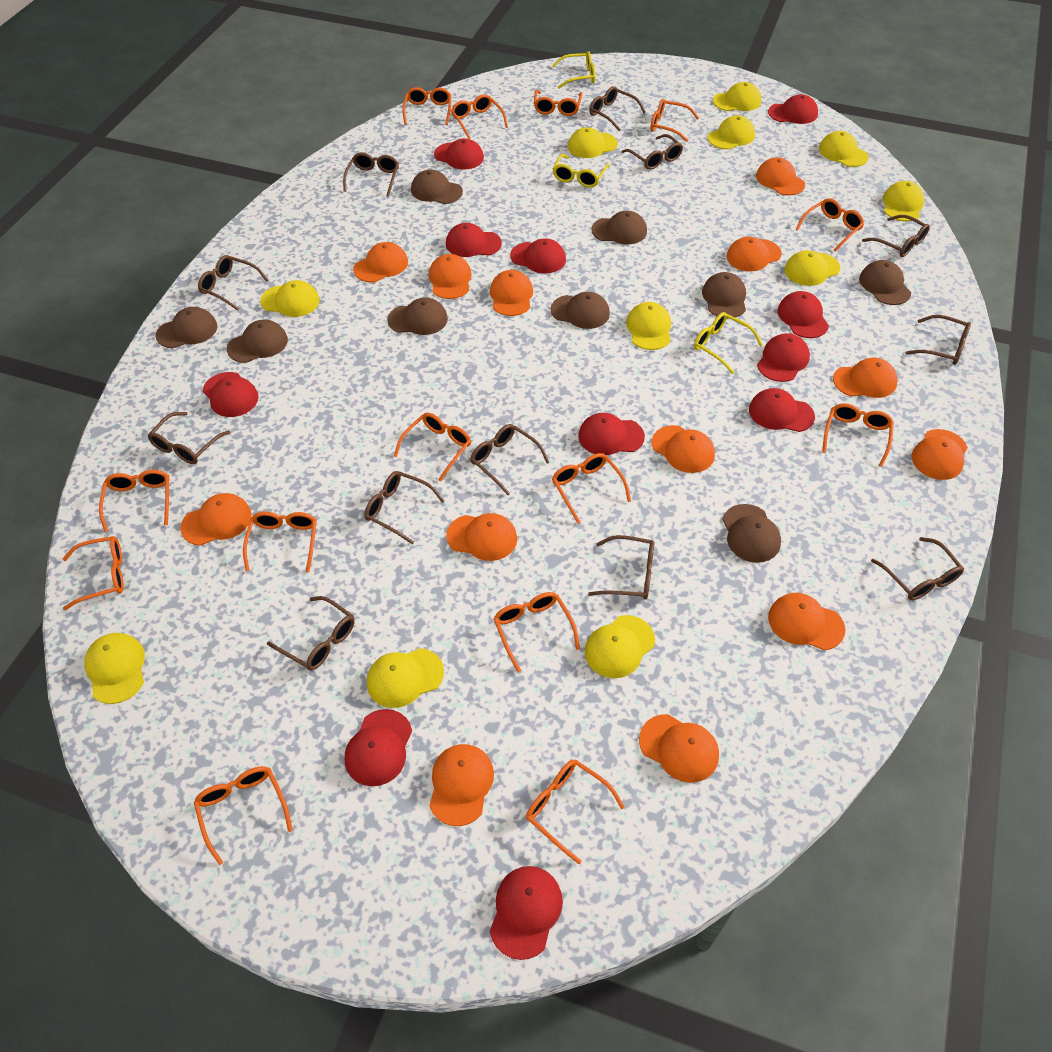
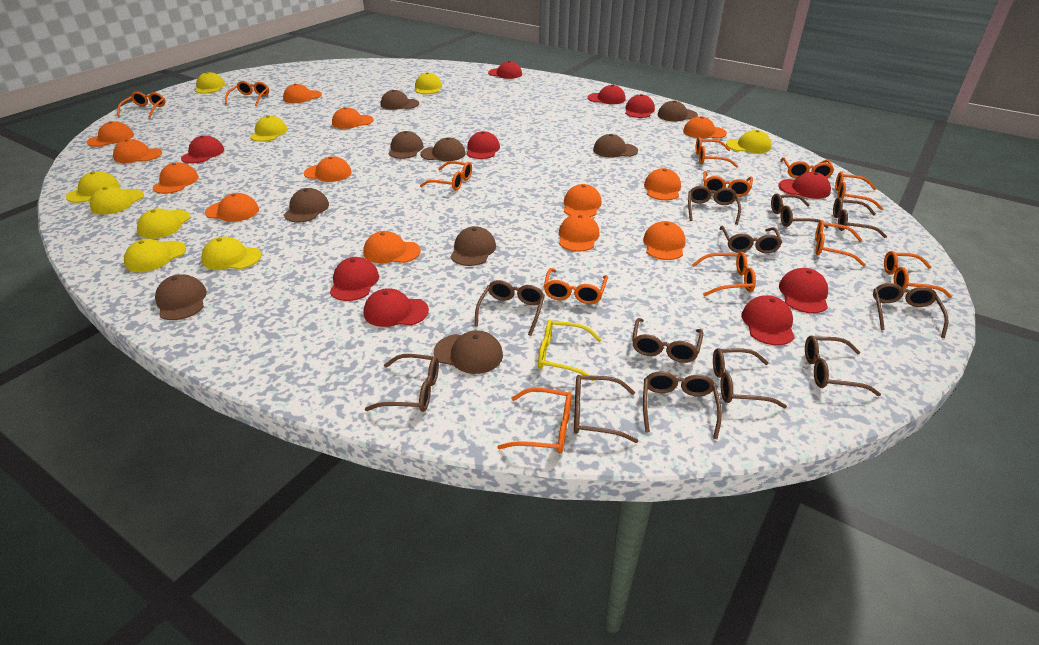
orange glasses: [63,536,124,610] [99,470,170,532] [194,766,293,865] [243,511,317,572] [394,413,471,481] [402,87,451,125] [451,94,508,139] [493,592,580,672] [526,759,625,864] [534,90,582,116] [552,453,631,524] [650,98,699,142] [795,198,864,252] [822,403,894,467] = 14 -> [117,92,165,118] [225,81,269,106] [420,161,472,191] [497,388,572,453] [544,268,608,304] [692,251,756,296] [696,137,738,168] [704,171,753,197] [780,157,834,178] [815,220,866,267] [835,172,883,210] [884,251,952,298] = 12
red cap: [203,372,259,417] [345,709,412,786] [434,138,484,170] [446,223,502,257] [490,866,563,960] [510,238,566,273] [578,413,645,455] [749,388,815,432] [757,333,810,382] [768,94,818,124] [777,291,829,338] = 11 -> [181,135,224,163] [330,257,379,301] [364,288,429,327] [467,131,500,159] [488,61,522,79] [587,85,626,104] [625,94,655,118] [742,295,795,345] [778,172,831,199] [779,268,828,313] = 10
yellow cap: [84,633,145,704] [260,280,320,317] [367,648,444,708] [568,127,618,158] [585,615,655,678] [626,302,671,350] [708,115,755,149] [713,82,761,111] [784,250,840,286] [819,131,869,167] [883,181,925,221] = 11 -> [66,171,120,203] [90,186,144,215] [124,239,186,272] [137,208,190,239] [195,72,225,94] [201,237,262,270] [250,116,288,142] [415,73,442,94] [726,130,771,153] = 9
yellow glasses: [552,51,595,89] [553,154,610,188] [694,312,763,374] = 3 -> [538,320,602,381] = 1

